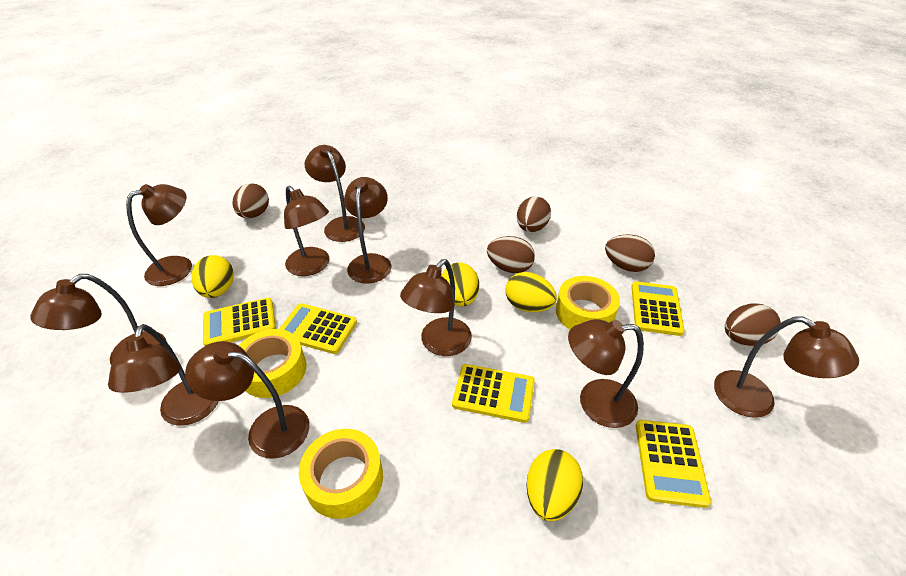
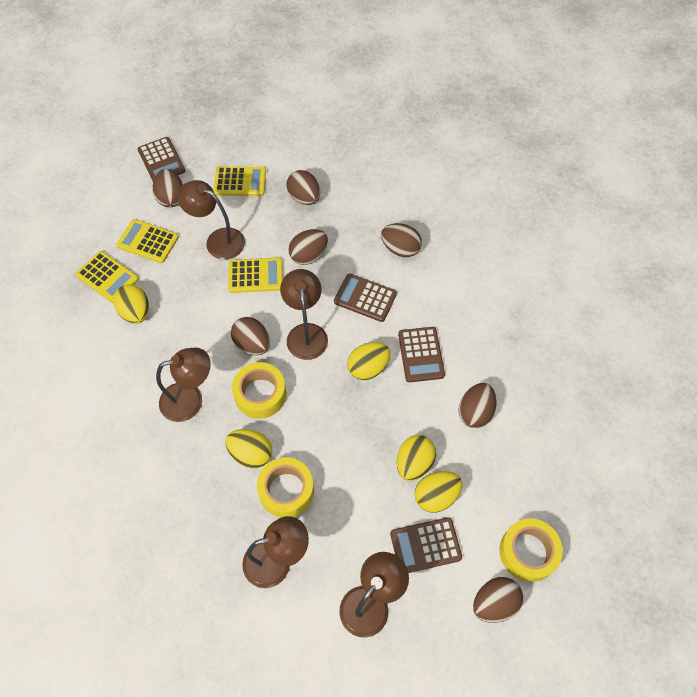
brown calculator: none = 0 -> [137,137,185,181] [334,273,397,322] [390,517,462,573] [398,327,445,382] = 4
brown egg: [233,183,269,218] [487,236,535,273] [517,196,551,232] [605,234,655,272] [725,303,781,346] = 5 -> [152,169,183,208] [231,317,270,355] [286,170,320,205] [288,229,328,265] [381,223,422,257] [458,383,496,428] [473,577,523,623] = 7
brown lamp: [31,274,166,365] [108,324,219,426] [126,184,192,286] [185,341,309,459] [284,186,330,276] [304,145,365,242] [344,177,391,284] [400,259,472,356] [568,319,644,428] [714,316,859,418] = 10 -> [156,347,211,422] [178,180,245,260] [242,516,309,588] [280,269,328,360] [339,552,409,638] = 5
yellow calculator: [203,298,276,346] [279,303,357,354] [452,364,535,423] [631,281,685,336] [636,420,711,508] = 5 -> [76,251,139,303] [116,219,179,263] [213,166,266,196] [228,257,283,293] = 4
yellow egg: [191,255,234,298] [442,263,479,306] [506,272,557,312] [526,449,583,521] = 4 -> [113,284,149,324] [226,429,272,468] [347,342,390,380] [397,435,436,481] [415,471,462,513] = 5

